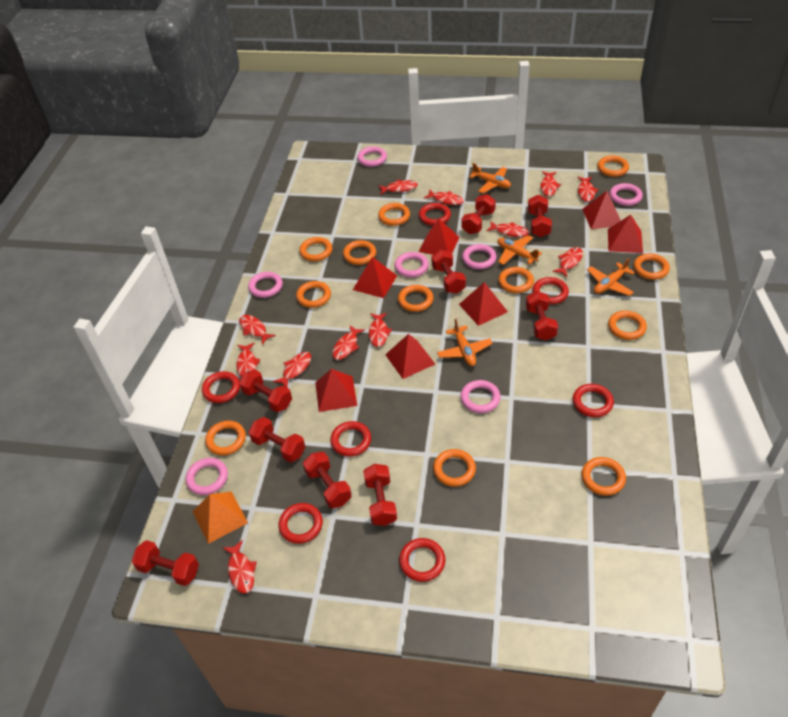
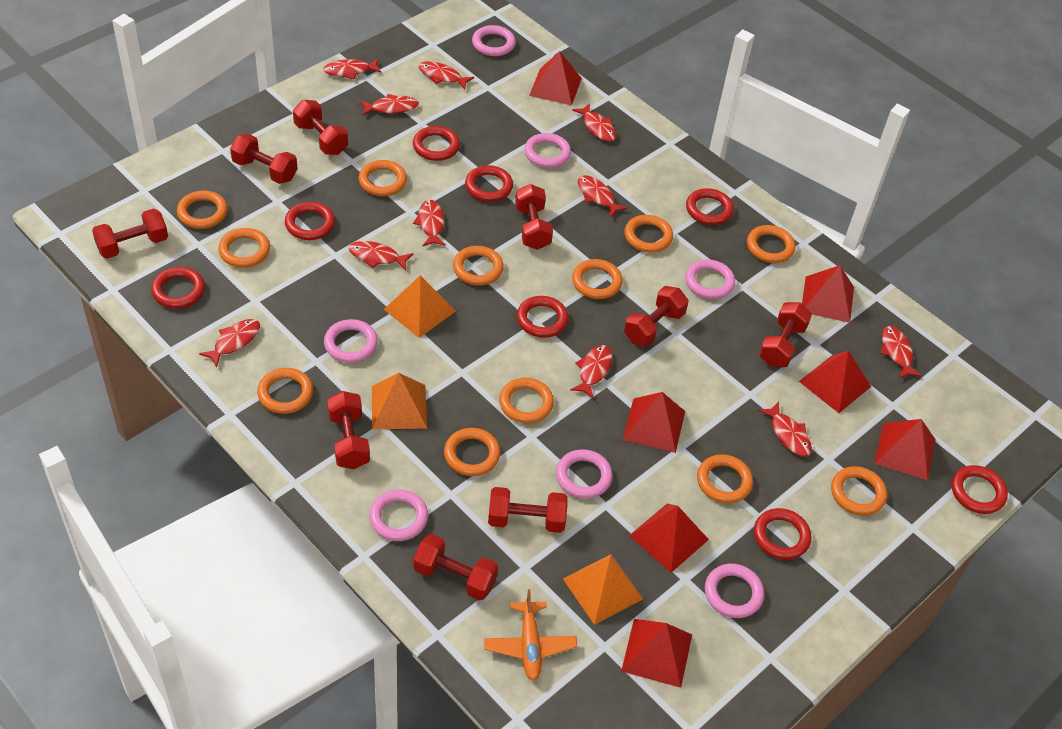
orange plane: [437,319,493,366] [469,163,511,193] [497,235,542,265] [587,258,635,296] = 4 -> [484,589,577,681] = 1
orange pyramid: [193,491,248,544] = 1 -> [372,373,427,430] [384,275,456,338] [563,554,643,625] = 3
red fish: [223,540,257,594] [236,343,261,378] [239,315,276,345] [273,352,311,387] [332,325,365,360] [369,313,392,347] [378,180,418,195] [424,189,464,205] [486,221,529,237] [540,171,561,196] [552,247,583,277] [577,177,599,202] = 12 -> [199,319,260,368] [323,59,382,79] [349,241,413,270] [360,94,419,115] [413,200,446,247] [419,61,474,90] [570,345,613,399] [572,103,616,142] [578,175,628,217] [758,402,812,457] [881,326,922,379] = 11
red ring: [202,371,240,403] [278,503,323,544] [330,421,371,457] [399,538,445,582] [419,203,451,226] [532,277,569,304] [573,384,614,417] = 7 -> [151,267,205,308] [285,202,335,240] [413,126,460,161] [465,165,513,202] [517,296,569,338] [686,188,734,225] [754,508,811,560] [951,465,1008,514] = 8

